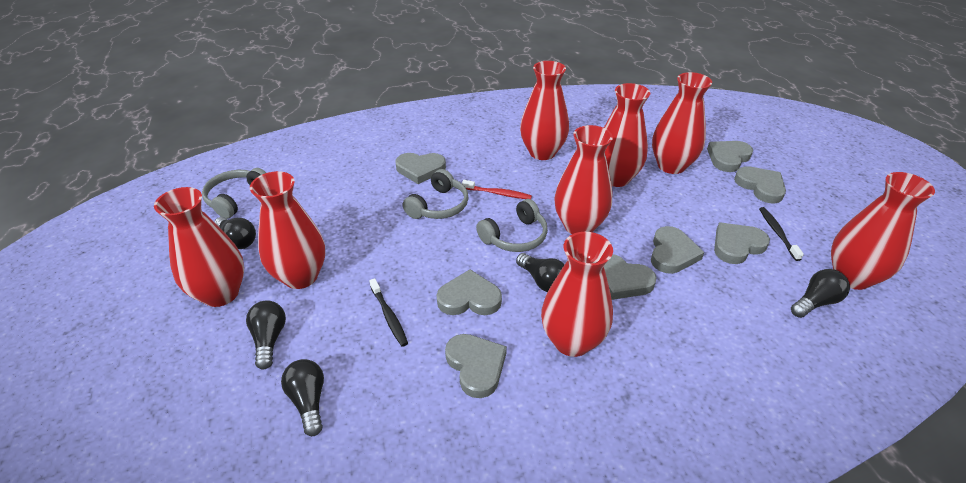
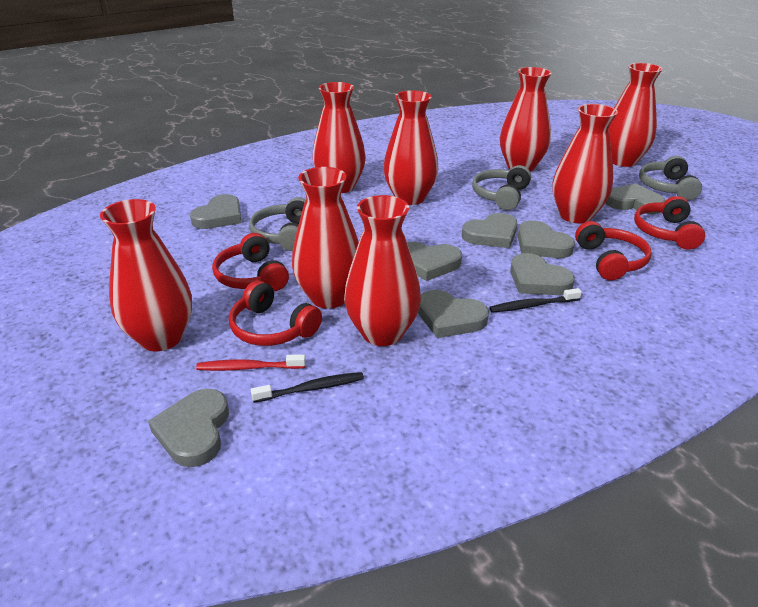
black light bulb: [214,217,256,249] [246,300,286,369] [281,359,324,436] [516,253,565,292] [791,269,850,318] = 5 -> none = 0
red headphones: none = 0 -> [212,233,289,291] [229,280,322,346] [575,221,652,280] [634,196,705,250] = 4

